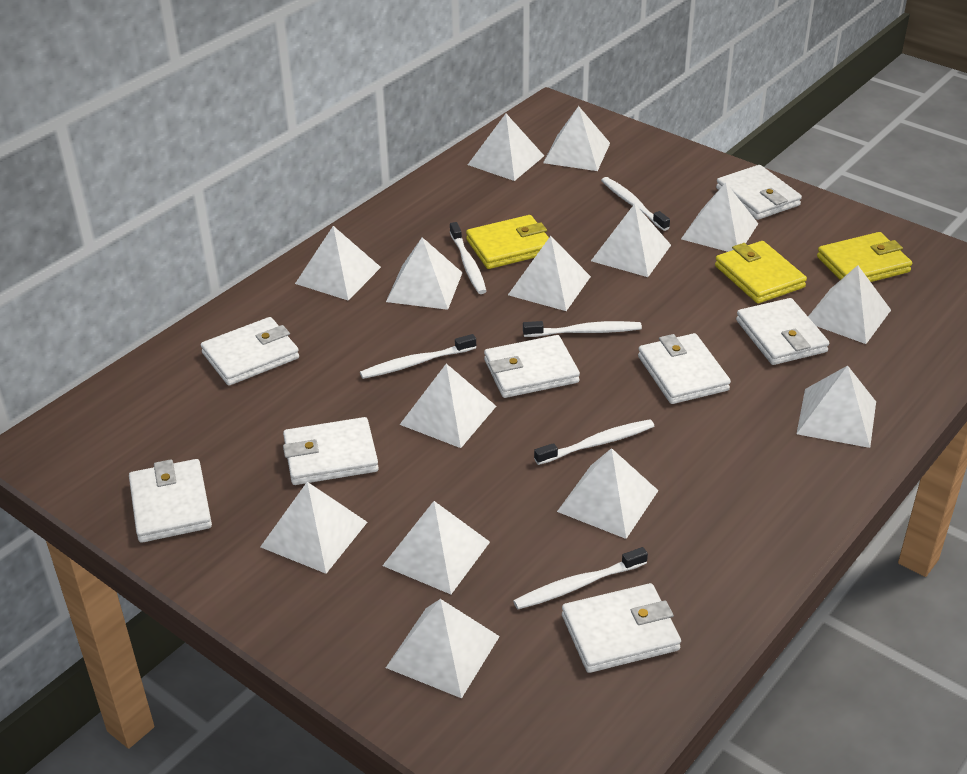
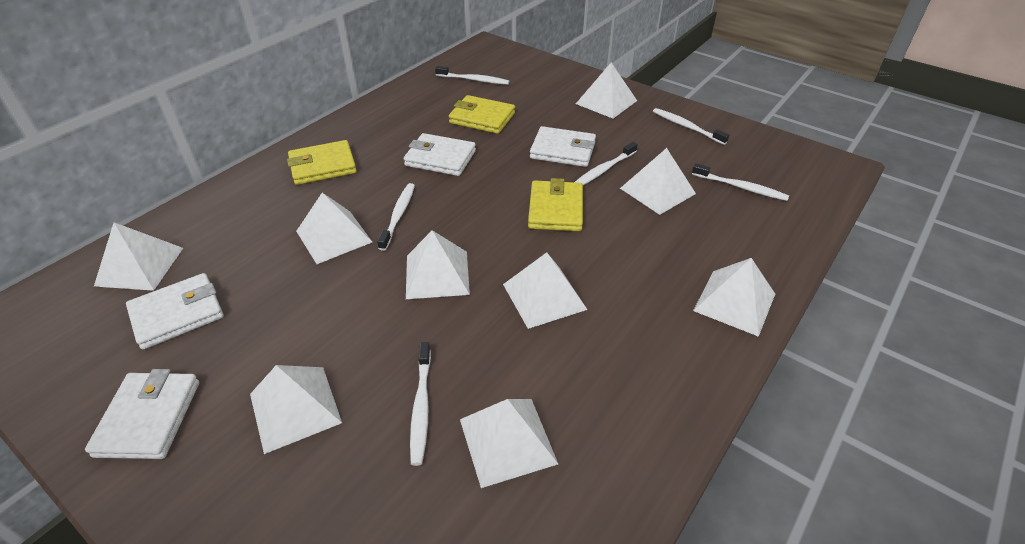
white pyramid: [260,482,367,574] [295,226,381,301] [382,501,490,594] [386,237,463,310] [386,599,500,698] [400,364,496,448] [468,114,544,181] [508,236,591,311] [543,106,610,171] [557,448,659,539] [591,204,671,277] [681,182,758,252] [797,365,876,448] [808,265,891,344] = 14 -> [94,222,183,291] [250,365,342,454] [296,193,372,264] [406,230,470,299] [460,399,558,488] [503,252,588,329] [576,62,637,119] [620,148,696,215] [693,258,775,337] = 9
white wallet: [129,459,212,543] [201,317,299,385] [283,417,379,485] [484,335,580,398] [562,583,681,673] [638,333,731,404] [716,165,802,220] [736,298,829,365] = 8 -> [85,369,199,459] [126,273,224,350] [404,133,476,176] [530,126,596,167] = 4

